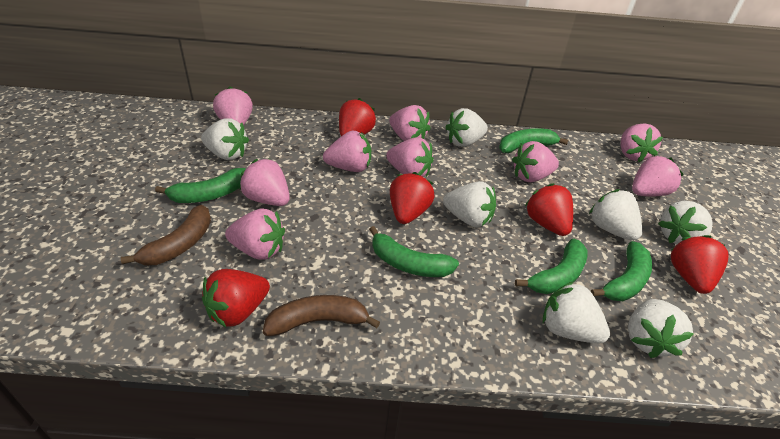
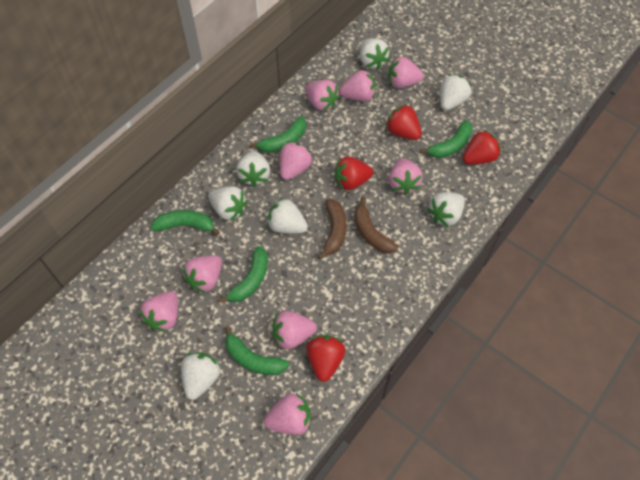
red strawberry: [202,269,270,327] [339,98,376,136] [390,172,435,224] [525,183,573,236] [671,235,729,294] = 5 -> [306,335,345,382] [335,156,373,190] [385,104,422,140] [463,130,501,164] = 4

